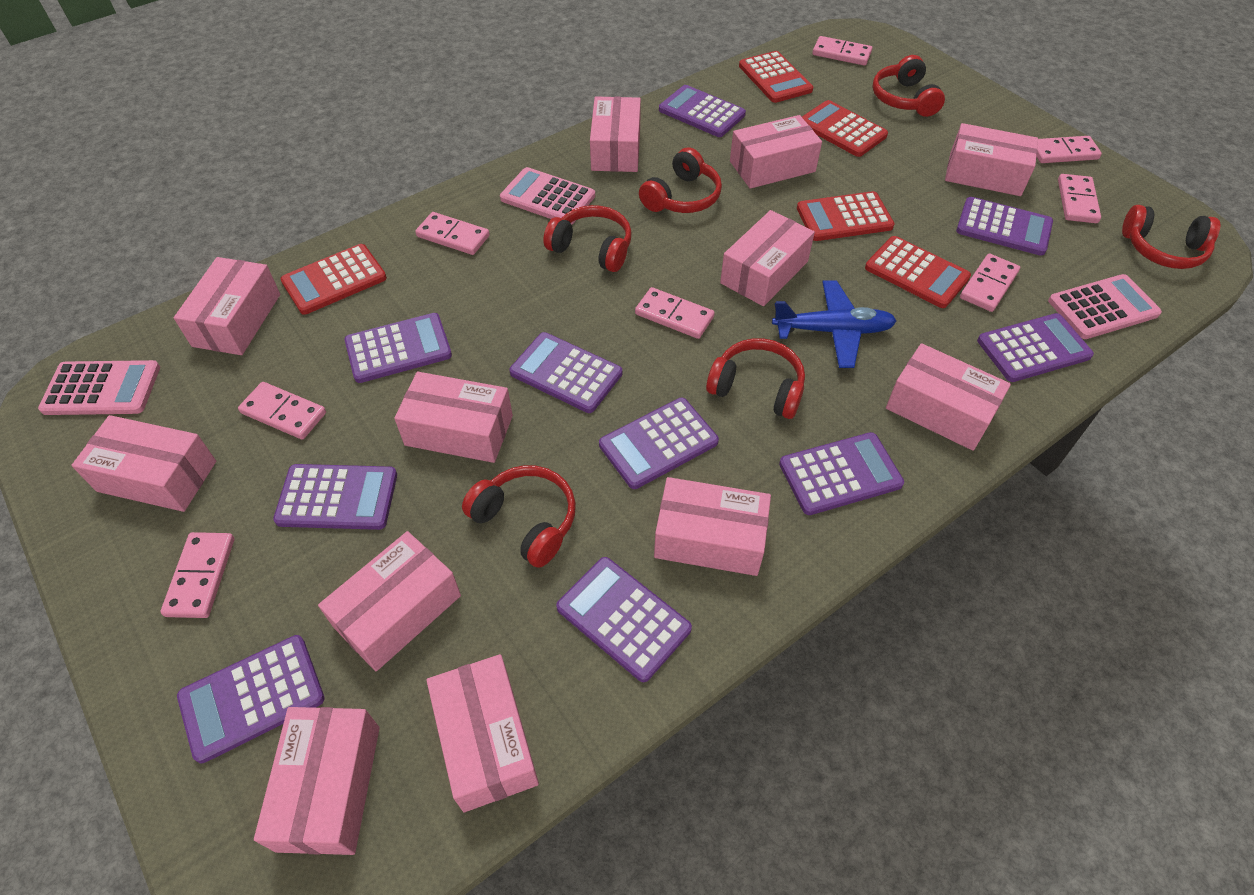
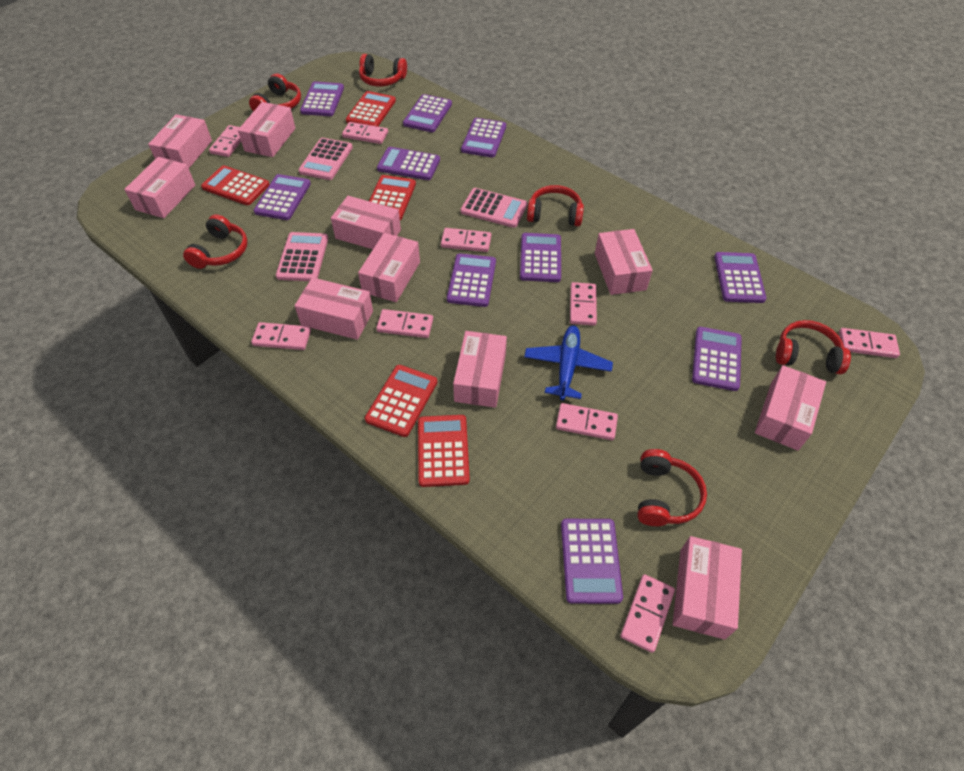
pink box: [71,415,216,512] [174,257,280,355] [254,707,380,855] [318,531,461,671] [394,372,513,463] [426,654,539,812] [590,97,641,172] [654,477,771,576] [720,210,815,306] [730,115,822,189] [886,343,1011,451] [945,123,1038,196] = 12 -> [124,157,195,218] [148,114,212,168] [238,102,295,157] [295,278,373,340] [331,196,401,249] [358,233,420,302] [453,331,507,408] [595,229,653,295] [673,536,742,640] [755,365,826,451] = 10
pink domino: [160,532,235,618] [238,382,326,440] [415,212,490,255] [635,287,715,339] [812,36,872,66] [960,253,1020,312] [1036,136,1102,163] [1058,174,1101,223] = 8 -> [209,125,241,157] [251,322,311,350] [342,122,388,144] [376,309,433,338] [441,228,491,252] [556,403,618,440] [570,282,597,326] [620,574,675,653] [839,328,900,358] = 9

